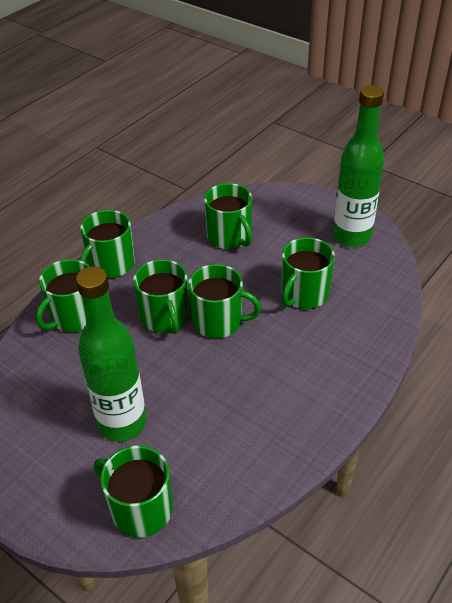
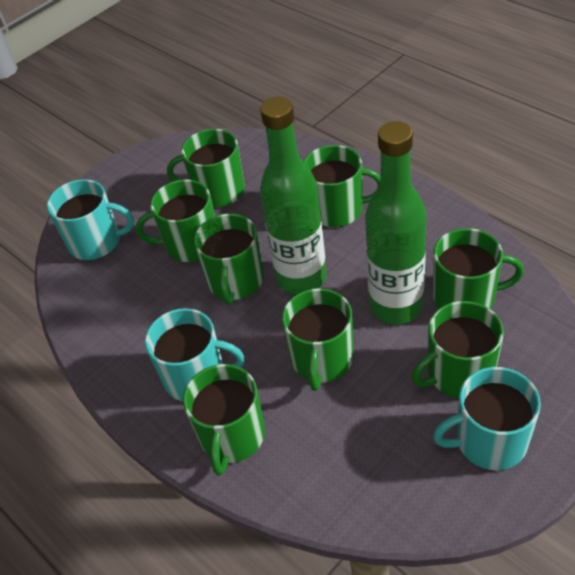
green mug: [36,259,90,332] [80,210,135,278] [94,446,173,537] [133,259,189,334] [188,264,261,338] [204,183,252,250] [282,237,335,309] = 7 -> [136,179,215,262] [167,129,245,208] [183,364,265,476] [194,214,264,305] [282,288,354,391] [304,145,380,227] [412,301,504,398] [433,228,524,309] = 8
turquoise mug: none = 0 -> [47,179,134,260] [145,308,245,401] [433,367,541,470] = 3

